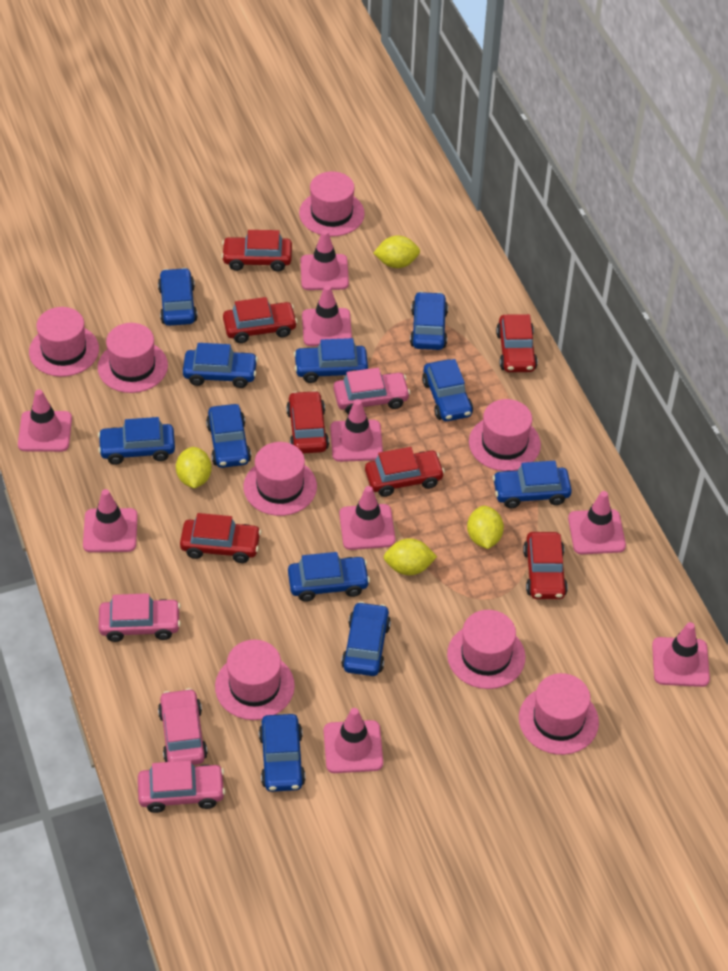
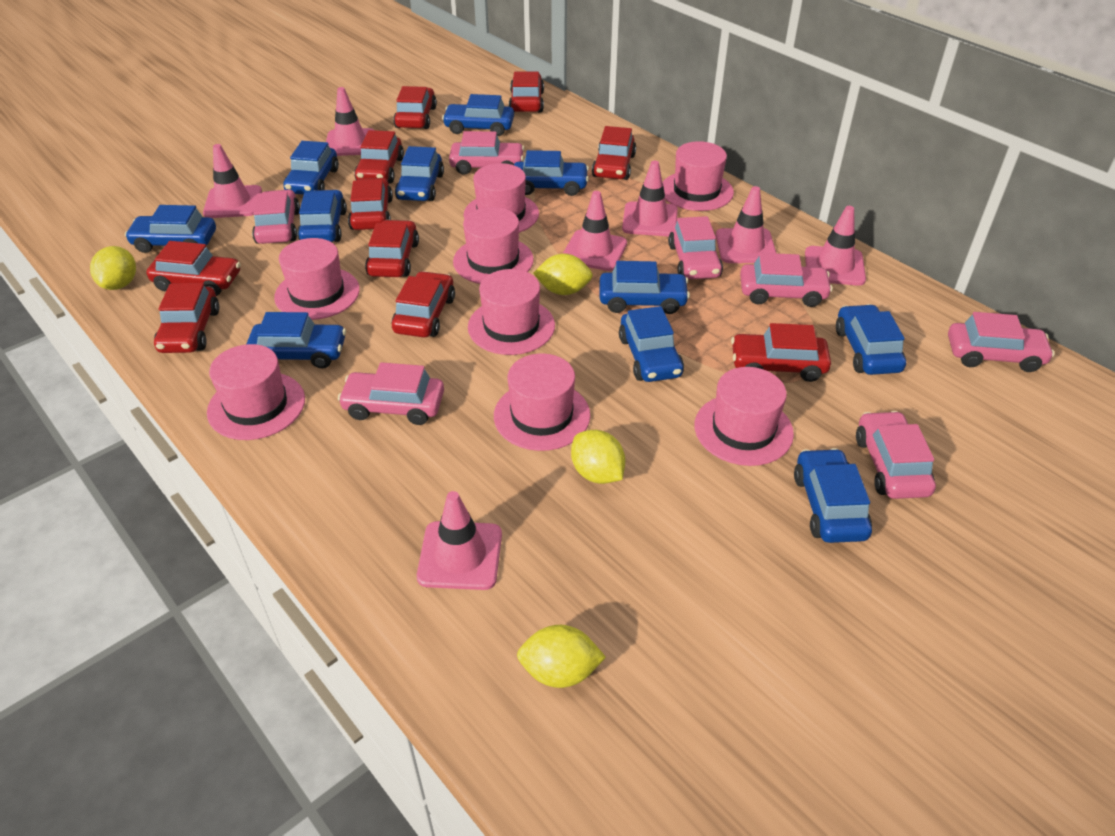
pink car: [99,593,181,642] [138,760,225,813] [158,688,208,765] [334,368,410,414] = 4 -> [252,190,300,244] [338,362,444,425] [449,131,525,175] [668,216,723,279] [740,253,833,307] [856,411,936,499] [948,312,1055,372] = 7
pink traffic cone: [18,390,72,452] [83,489,138,552] [301,230,349,290] [302,285,352,346] [324,708,383,773] [330,399,383,462] [339,486,395,550] [568,491,626,554] [652,622,710,687] = 9 -> [203,144,262,218] [326,87,374,156] [417,491,502,590] [563,191,627,271] [622,161,678,236] [716,186,776,263] [805,206,866,286] = 7
red car: [180,513,261,563] [221,230,292,272] [223,297,298,343] [286,390,329,453] [365,447,445,497] [496,314,538,372] [523,532,568,599] = 7 -> [146,241,241,296] [154,283,219,353] [348,178,393,230] [354,130,404,184] [365,220,419,277] [391,271,455,337] [393,86,437,129] [509,72,544,113] [592,126,636,180] [731,323,831,382] = 10

